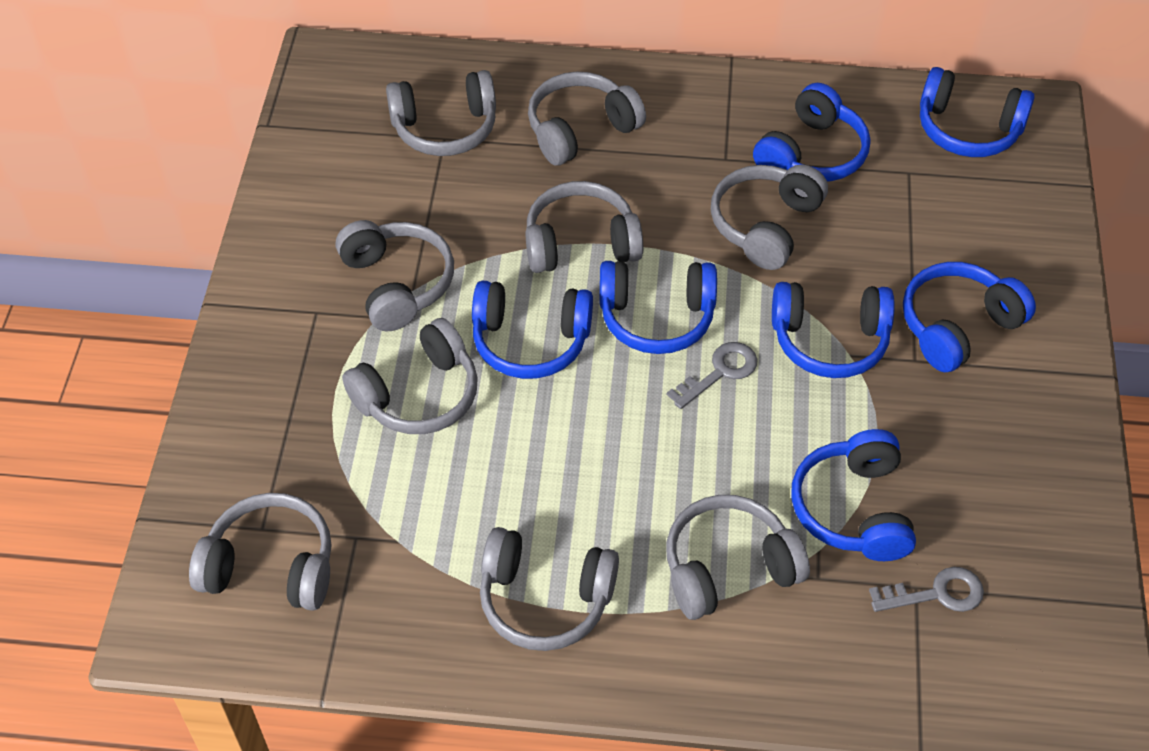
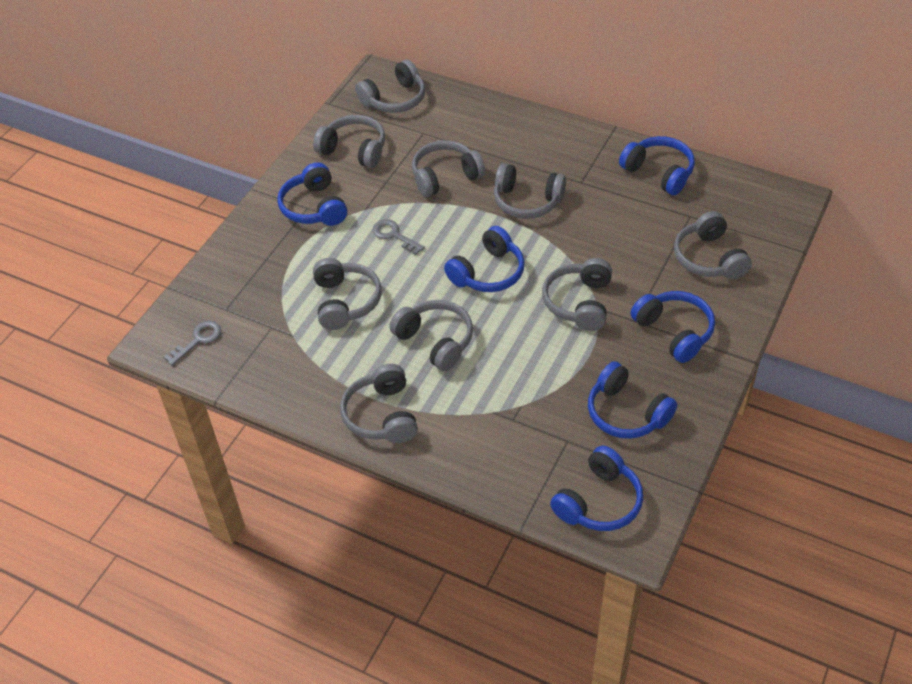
blue headphones: [472,281,593,379] [599,261,717,354] [753,83,870,182] [772,282,895,378] [791,429,916,561] [903,262,1036,372] [920,67,1035,157] = 7 -> [277,162,347,226] [444,226,525,292] [550,446,643,531] [588,361,677,439] [619,136,695,195] [631,291,715,363] = 6

